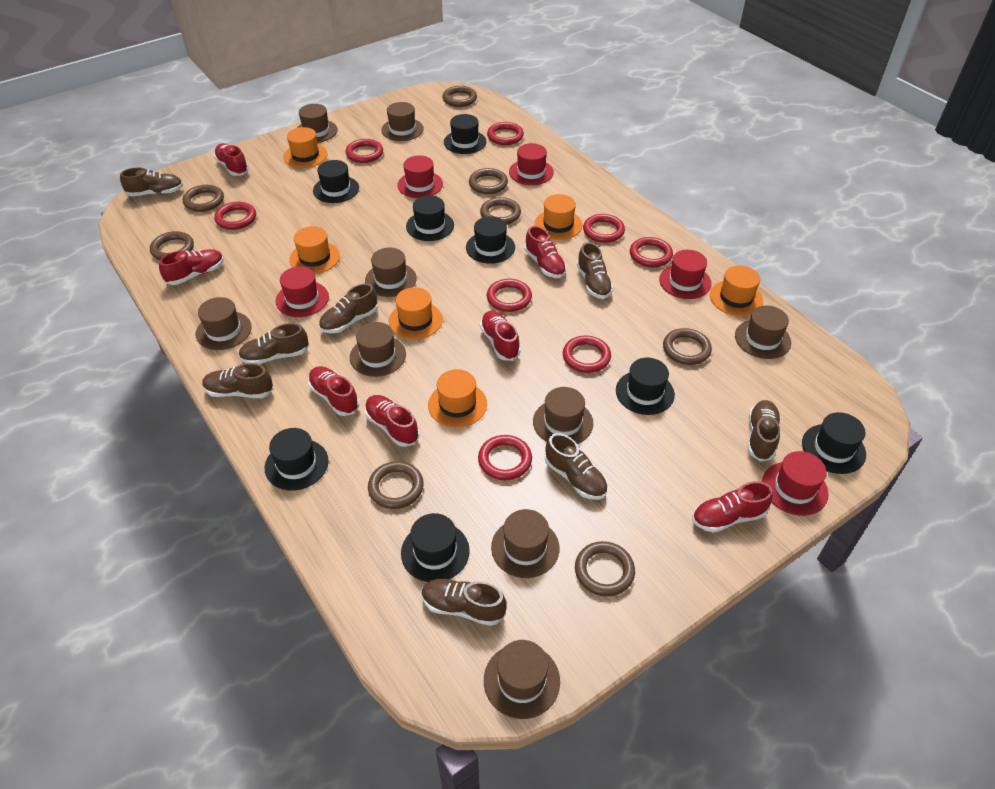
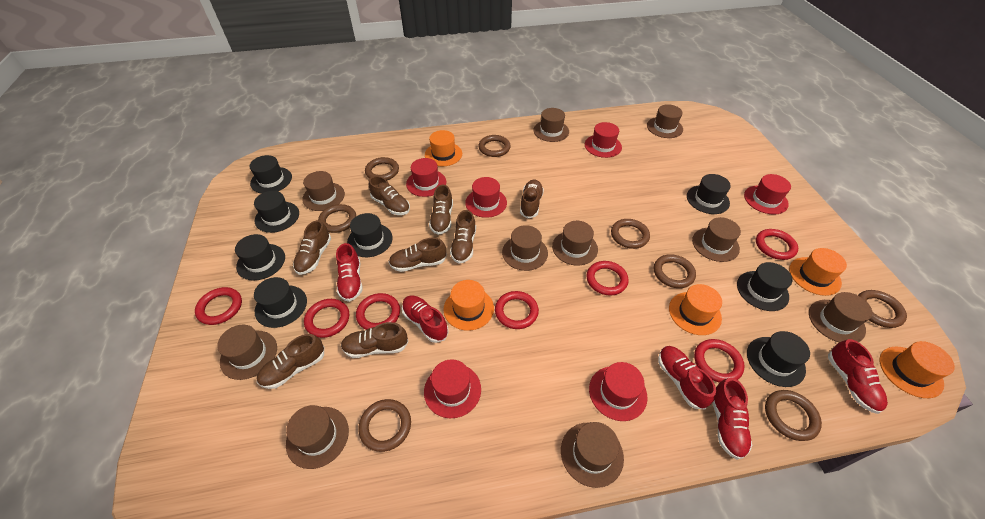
brown hat: [196,297,252,350] [297,104,338,143] [350,322,406,377] [365,248,417,297] [381,102,424,141] [484,640,560,719] [491,509,559,578] [533,387,593,444] [735,305,791,359] = 9 -> [217,325,277,380] [286,405,349,469] [302,171,345,211] [502,225,548,271] [534,108,569,142] [552,221,598,265] [561,422,624,488] [647,104,683,138] [692,217,741,262] [809,292,872,343] = 10
orange hat: [283,127,328,168] [289,226,340,274] [389,287,443,339] [428,369,487,428] [534,194,582,240] [710,265,763,316] = 6 -> [425,130,462,166] [443,280,494,331] [669,284,722,335] [789,248,847,296] [879,341,955,398] = 5
red hat: [276,267,329,317] [397,155,443,198] [509,143,554,185] [659,250,711,299] [762,451,828,516] = 5 -> [406,158,446,197] [424,359,481,418] [465,177,507,218] [585,122,622,158] [589,362,647,421] [744,174,791,215] = 6
red ring: [214,202,256,230] [346,139,383,163] [478,435,532,480] [487,122,524,145] [487,279,532,312] [563,336,611,373] [583,214,625,243] [630,237,673,267] = 8 -> [195,287,242,325] [304,299,349,338] [356,293,400,330] [495,291,539,329] [586,261,629,295] [694,339,745,383] [756,229,798,260] = 7
red shoe: [159,249,224,285] [214,143,249,176] [308,366,359,416] [365,395,419,447] [480,310,521,361] [525,226,566,278] [692,481,773,533] = 7 -> [336,243,363,302] [402,295,449,343] [658,346,716,409] [713,378,753,460] [828,339,888,414] = 5

